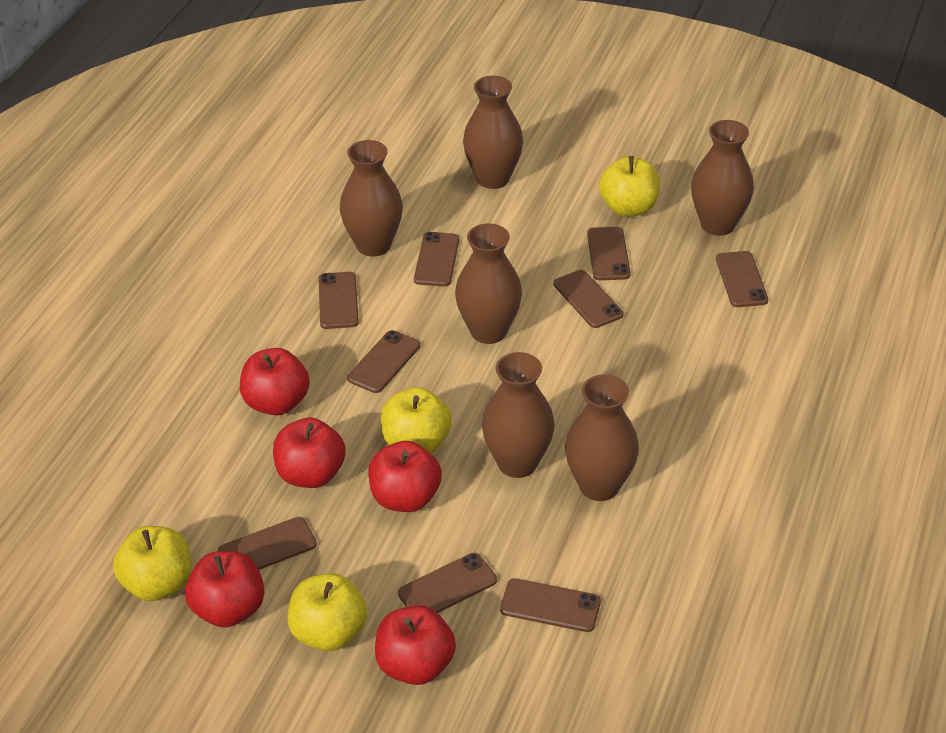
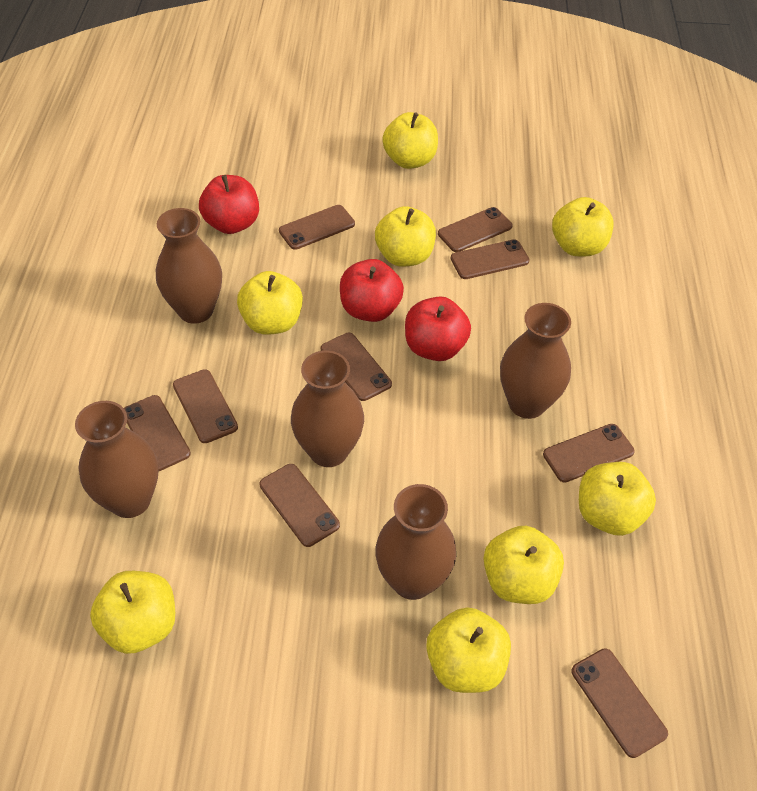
brown vase: [340,140,403,256] [455,223,522,344] [463,76,523,189] [482,352,555,478] [565,374,639,501] [691,120,754,236] = 6 -> [75,401,158,518] [156,208,222,324] [291,350,364,467] [375,484,456,600] [500,303,571,419] = 5
red apple: [185,551,264,628] [240,348,310,415] [273,417,346,488] [368,441,442,512] [375,605,456,685] = 5 -> [199,175,259,234] [340,259,404,322] [405,296,471,361] = 3
yellow apple: [113,526,191,601] [288,573,367,651] [381,387,452,453] [599,156,660,217] = 4 -> [90,571,175,654] [237,271,303,335] [375,206,436,267] [382,112,438,169] [426,607,511,693] [483,526,564,604] [552,197,614,256] [579,462,656,536] = 8

